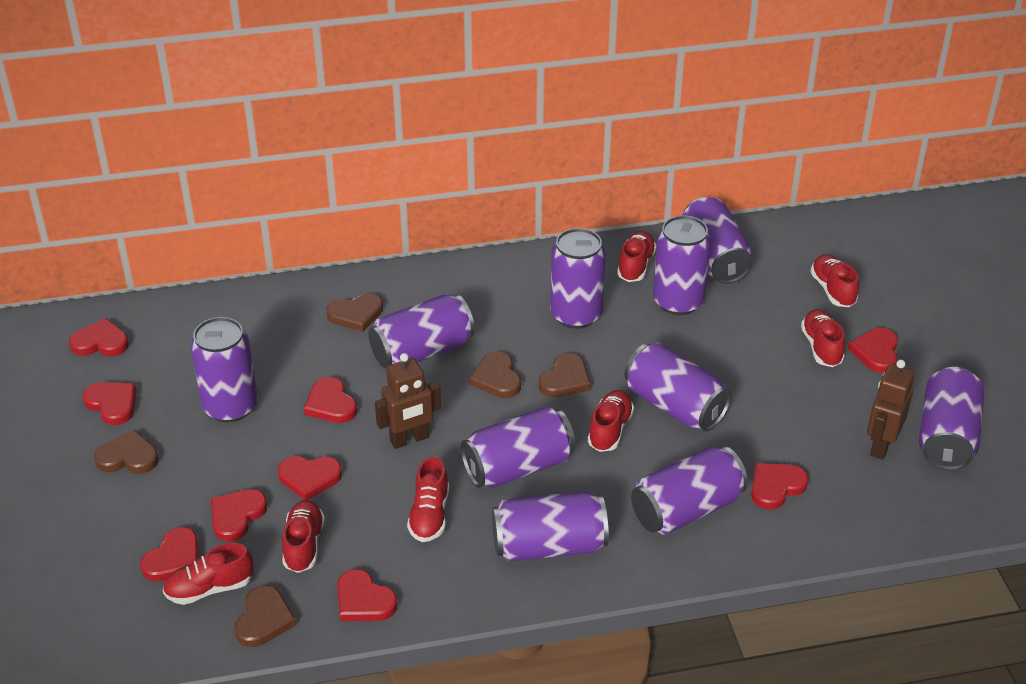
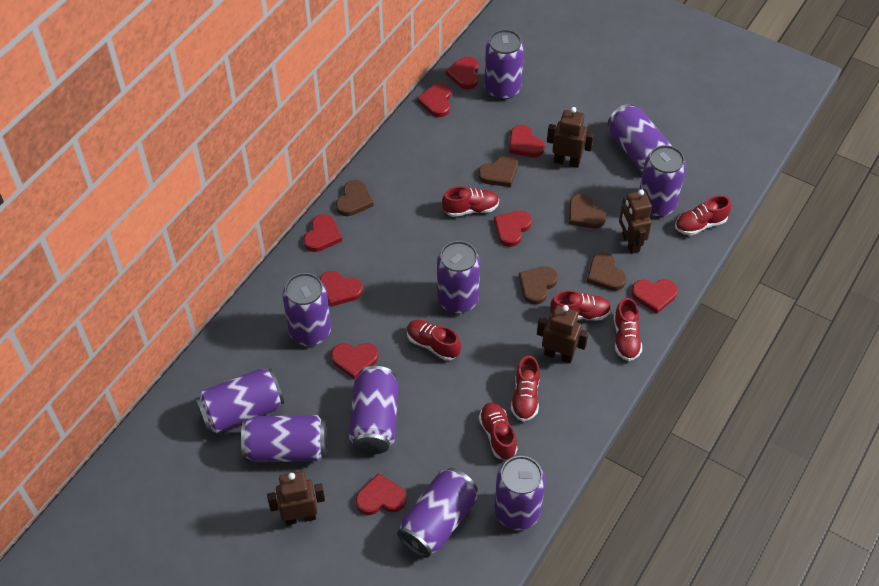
brown robot: [375,353,441,449] [867,360,915,460] = 2 -> [267,471,325,525] [537,305,589,364] [547,107,594,168] [619,189,652,254] = 4

